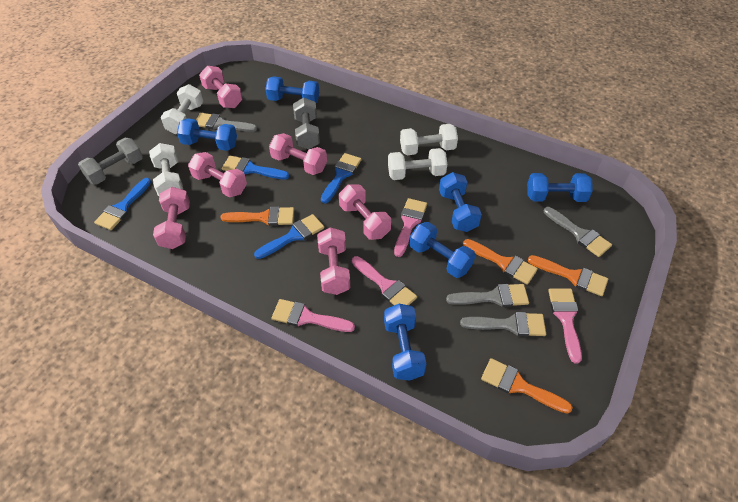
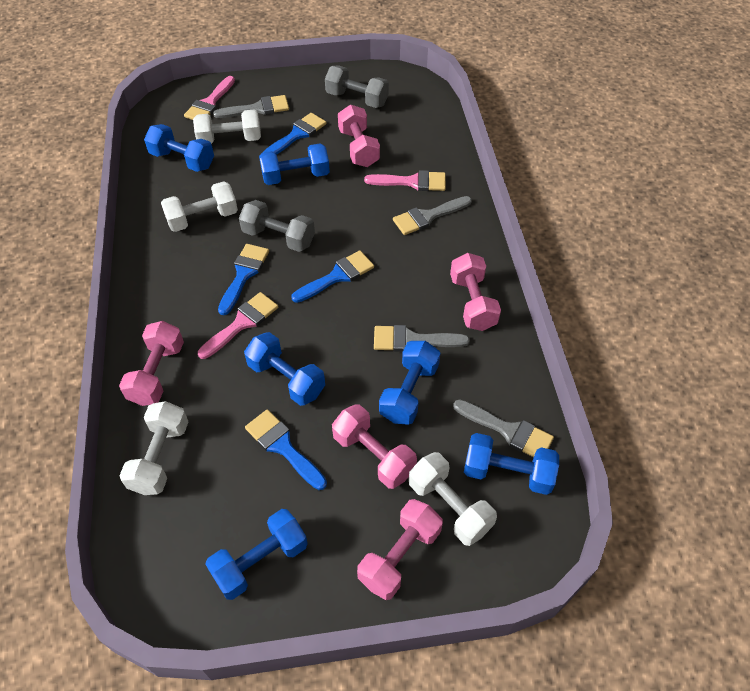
orange brush: [220,206,294,226] [463,239,538,285] [481,358,573,414] [528,255,608,296] = 4 -> none = 0
pink brush: [271,299,355,332] [352,256,417,305] [394,198,427,257] [548,289,582,364] = 4 -> [184,76,235,120] [198,292,278,359] [364,170,446,191] = 3
pink dumbbell: [153,187,190,249] [188,152,247,197] [199,66,242,108] [269,133,327,175] [317,227,350,295] [339,185,391,240] = 6 -> [119,321,184,406] [332,404,417,489] [338,105,380,167] [357,499,443,600] [450,253,501,331] = 5

